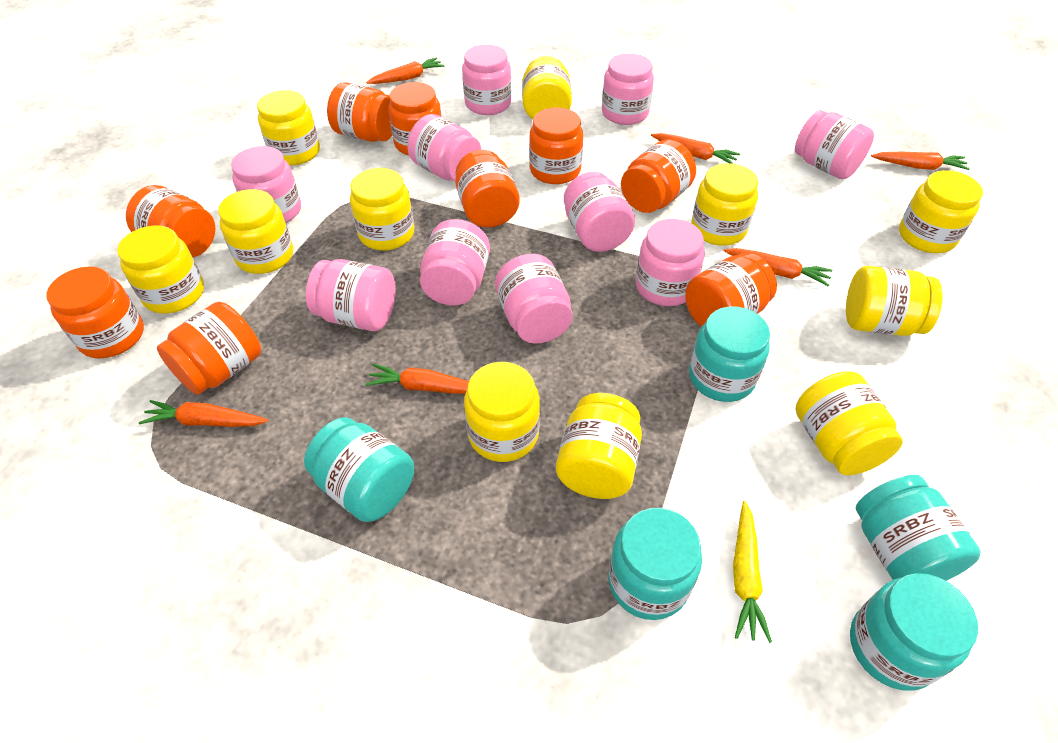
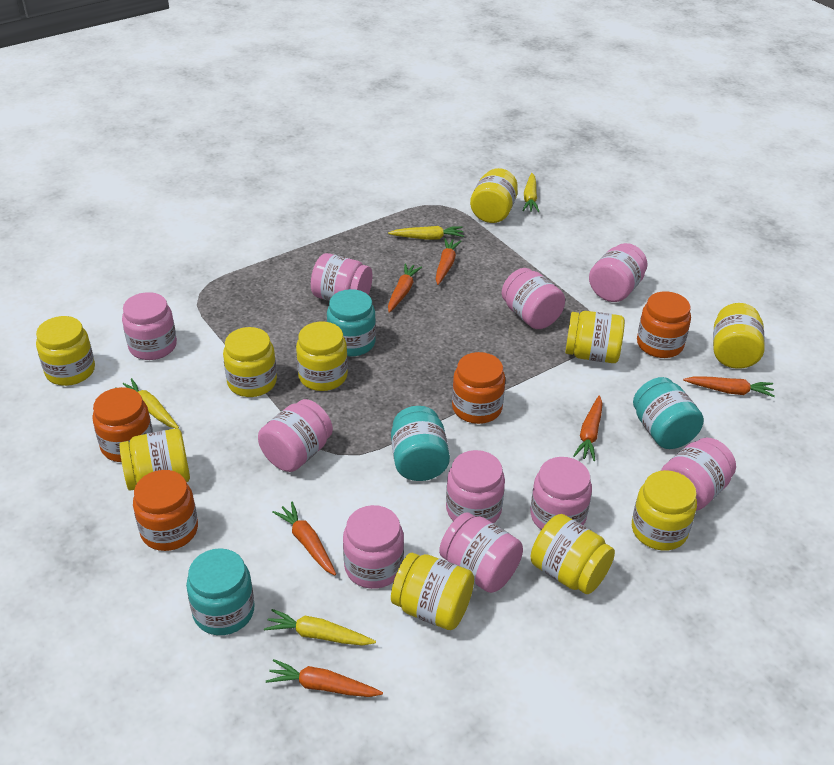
orange jar: [46,266,144,358] [126,185,215,257] [157,302,261,395] [327,82,392,142] [388,82,441,155] [455,150,520,227] [529,107,583,184] [621,139,696,213] [685,253,777,327] = 9 -> [92,387,153,462] [133,470,198,551] [452,352,506,424] [637,291,691,358] = 4
turquoise jar: [304,417,414,522] [608,508,702,620] [689,306,770,402] [850,573,978,690] [856,475,981,581] = 5 -> [186,548,255,635] [327,289,376,356] [391,406,450,481] [633,377,704,449] = 4
yellow carrot: [733,501,772,643] = 1 -> [115,378,179,429] [264,609,376,646] [388,226,464,240] [522,173,539,212] = 4
yellow jar: [117,225,204,314] [218,189,293,274] [257,90,320,166] [350,168,414,250] [464,362,540,462] [522,56,572,119] [556,393,642,499] [691,163,758,246] [795,371,903,475] [846,266,943,336] [899,170,983,253] = 11 -> [36,316,95,386] [119,428,190,491] [223,327,277,397] [296,321,348,391] [391,553,474,630] [470,168,518,223] [531,514,615,594] [565,311,625,363] [632,470,697,551] [713,303,765,369] = 10

